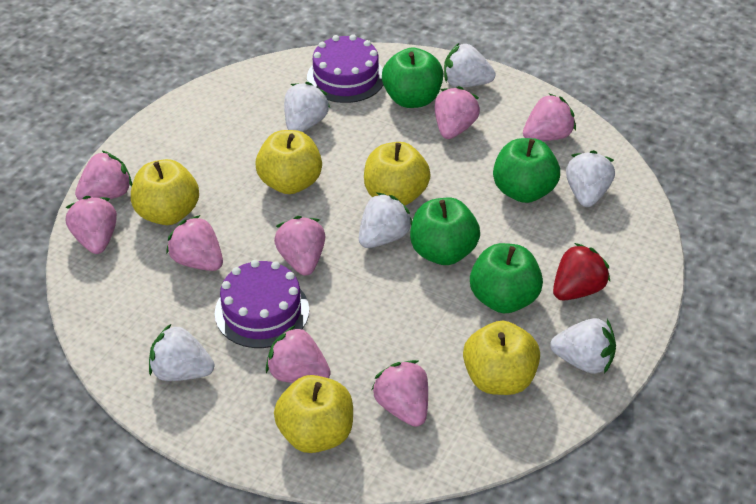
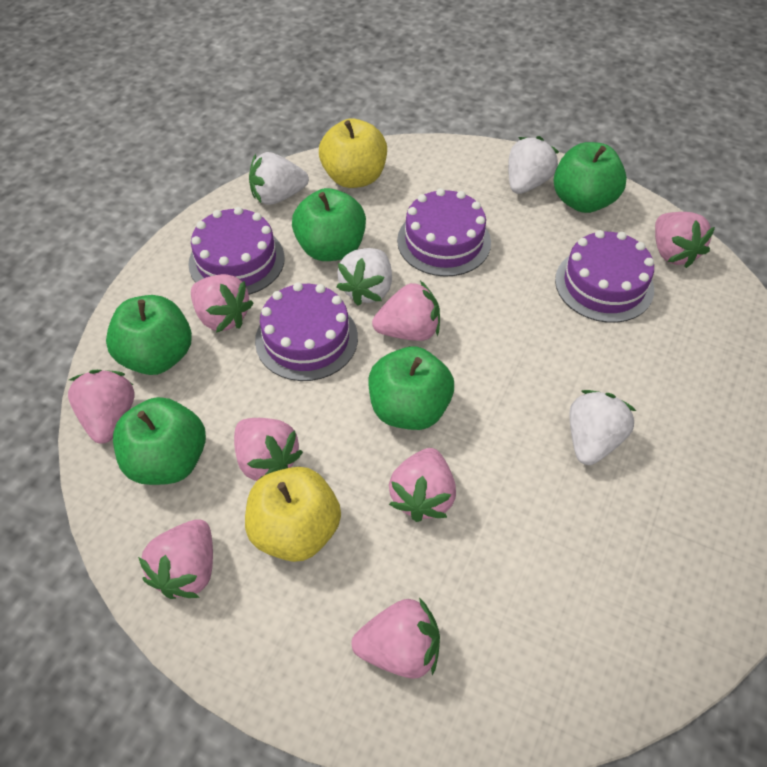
green apple: [382,47,443,108] [410,198,480,265] [470,243,543,313] [493,138,560,203] = 4 -> [106,295,192,375] [113,397,206,485] [292,188,366,261] [368,347,454,430] [554,142,627,213] = 5
purple cake: [215,260,309,348] [307,34,383,103] = 2 -> [188,207,285,295] [255,282,358,381] [397,188,491,277] [555,230,654,323] = 4
red strawberry: [553,243,610,300] = 1 -> none = 0
white strawberry: [149,323,214,381] [284,82,330,132] [359,192,412,248] [444,43,495,88] [550,318,616,374] [566,150,615,207] = 6 -> [249,152,309,205] [337,248,392,306] [508,136,559,194] [569,390,636,465] = 4
yellow apple: [131,159,199,225] [255,130,322,194] [274,375,353,453] [364,142,431,205] [463,321,540,395] = 5 -> [245,467,341,562] [319,118,387,188] = 2

